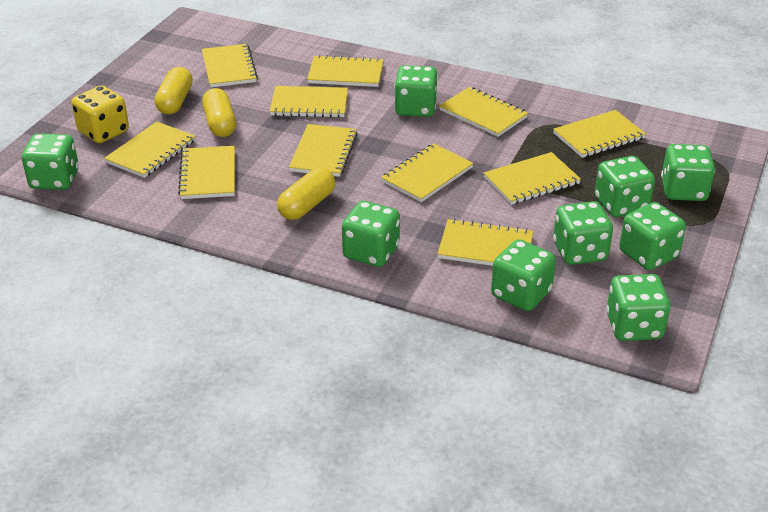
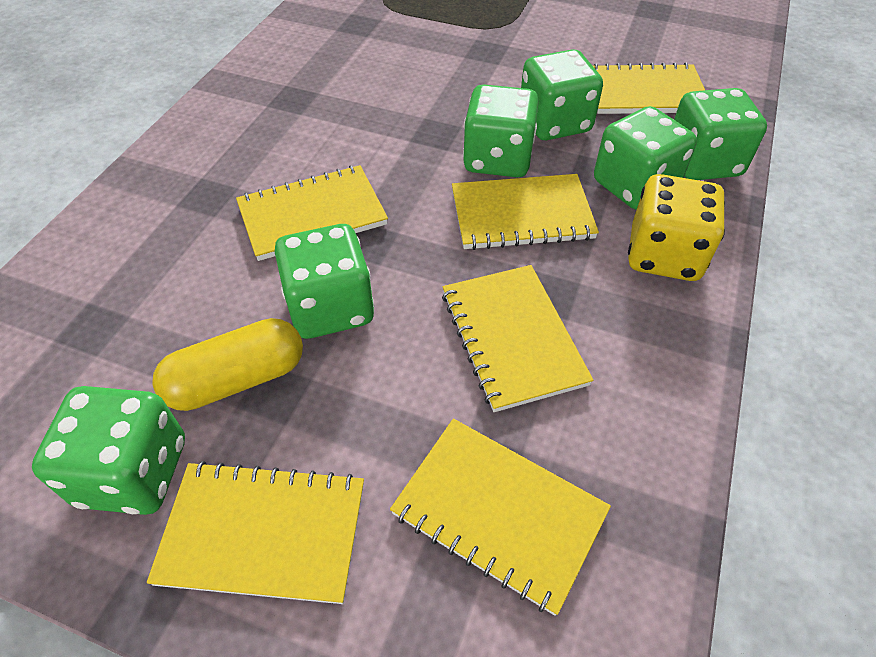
green dice: [22,134,79,190] [342,201,400,267] [395,65,438,117] [491,239,556,311] [553,201,613,265] [595,156,655,217] [606,274,670,341] [619,202,686,270] [661,144,715,201] = 9 -> [32,386,185,515] [274,224,374,339] [463,84,539,177] [521,49,603,140] [594,106,697,210] [674,88,767,180] = 6
yellow capsule: [154,67,193,115] [202,88,236,137] [277,167,335,220] = 3 -> [152,318,303,411] = 1
yellow notebook: [104,121,195,178] [178,146,235,199] [202,44,258,87] [270,86,348,118] [289,124,358,177] [307,55,383,87] [381,143,474,202] [438,219,533,266] [439,87,528,137] [484,152,581,205] [553,110,646,158] = 11 -> [147,461,364,604] [236,165,388,261] [390,419,611,616] [442,265,594,412] [452,174,599,250] [593,62,705,114] = 6

